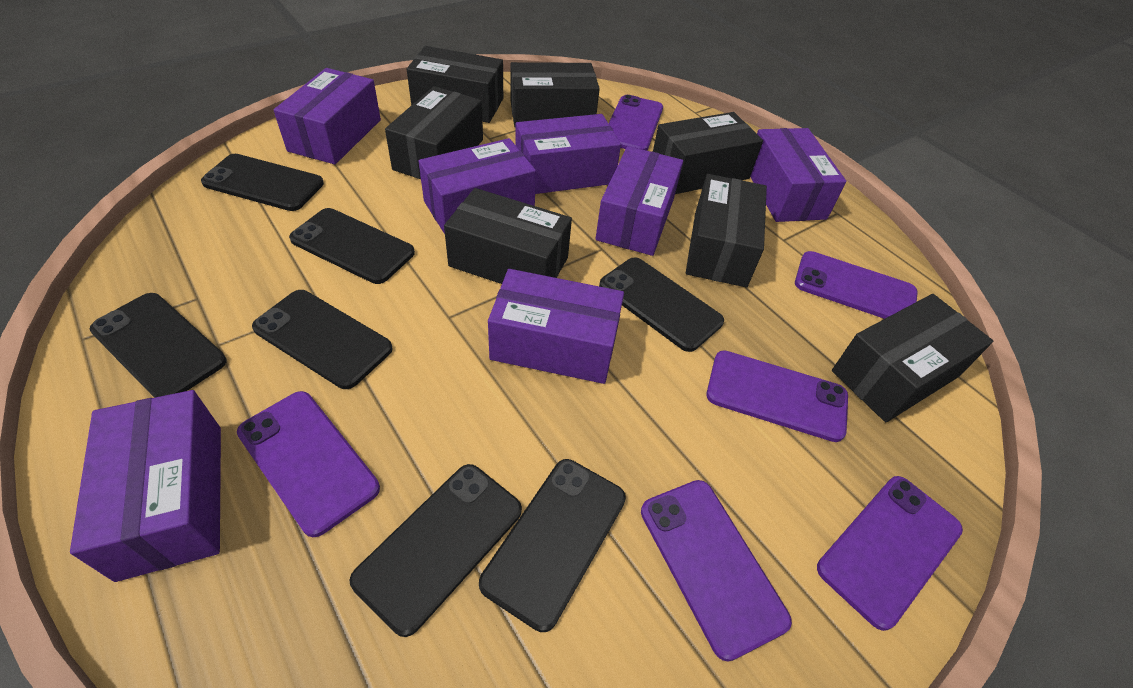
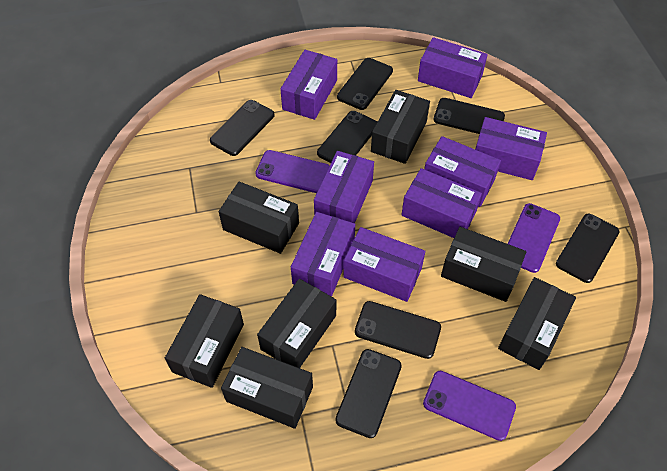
purple box: [70,390,221,582] [274,68,381,164] [419,138,536,234] [488,269,624,384] [515,114,621,194] [596,146,683,256] [750,128,847,222] = 7 -> [280,50,337,120] [291,212,355,297] [314,151,374,223] [343,227,425,302] [401,168,482,238] [418,37,488,98] [424,136,501,207] [475,117,547,180] = 8
purple phone: [237,391,380,537] [608,95,663,151] [641,480,792,662] [706,351,848,442] [795,251,918,319] [817,476,963,631] = 6 -> [255,150,330,193] [423,371,516,441] [508,203,560,273] = 3

